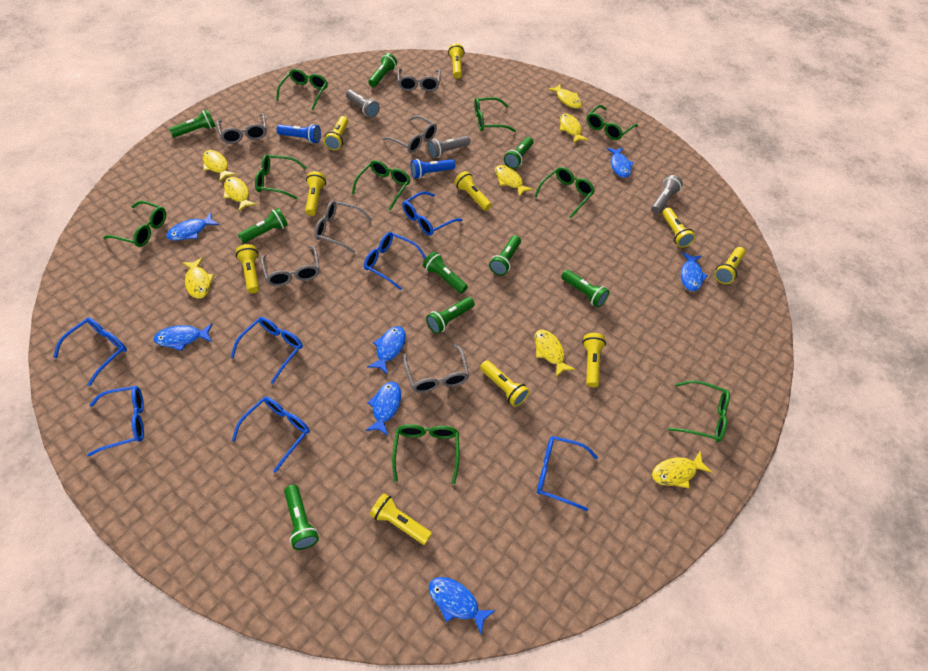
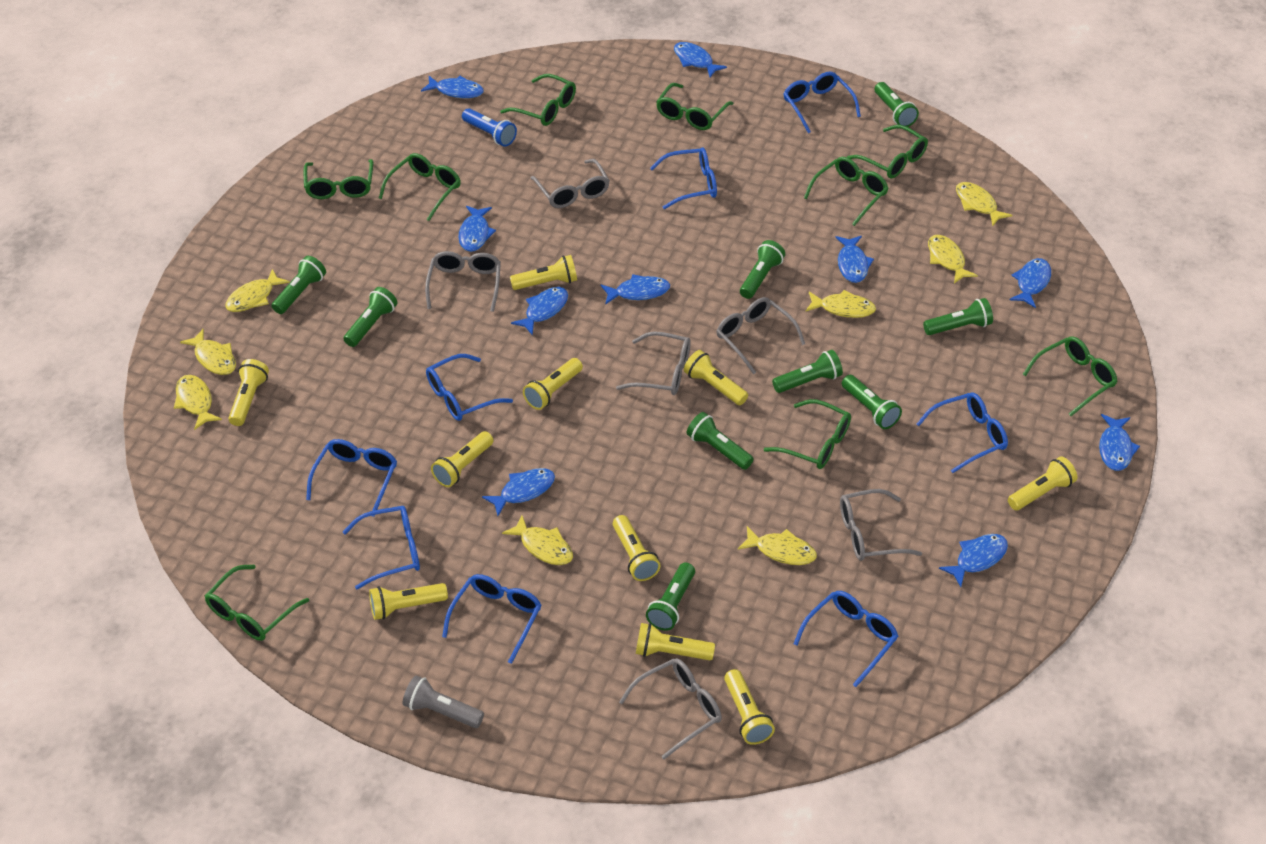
blue fish: [153,324,213,351] [166,212,219,241] [365,382,401,436] [367,326,406,374] [429,577,496,634] [607,148,634,178] [681,252,708,291] = 7 -> [421,76,484,98] [458,206,496,252] [482,468,555,516] [511,287,568,336] [601,274,670,305] [674,42,727,77] [835,236,874,283] [939,534,1008,587] [1010,258,1051,308] [1099,414,1140,471] = 10
blue flashlight: [277,124,321,143] [411,159,455,179] = 2 -> [462,108,517,146] = 1
blue glasses: [53,317,127,386] [88,386,144,456] [231,317,303,384] [232,397,310,473] [364,232,426,290] [402,191,463,236] [537,436,598,511] = 7 -> [306,439,397,517] [343,506,420,589] [426,354,513,421] [442,574,541,664] [650,148,717,209] [783,71,861,133] [793,591,899,687] [917,392,1008,473] = 8
grey flashlight: [346,89,380,118] [428,136,470,158] [651,175,683,214] = 3 -> [403,675,484,728] = 1

